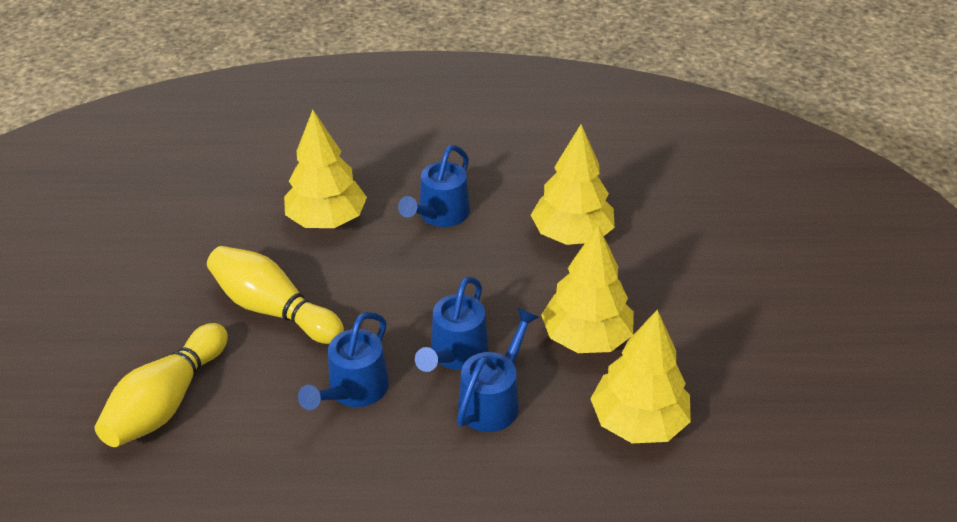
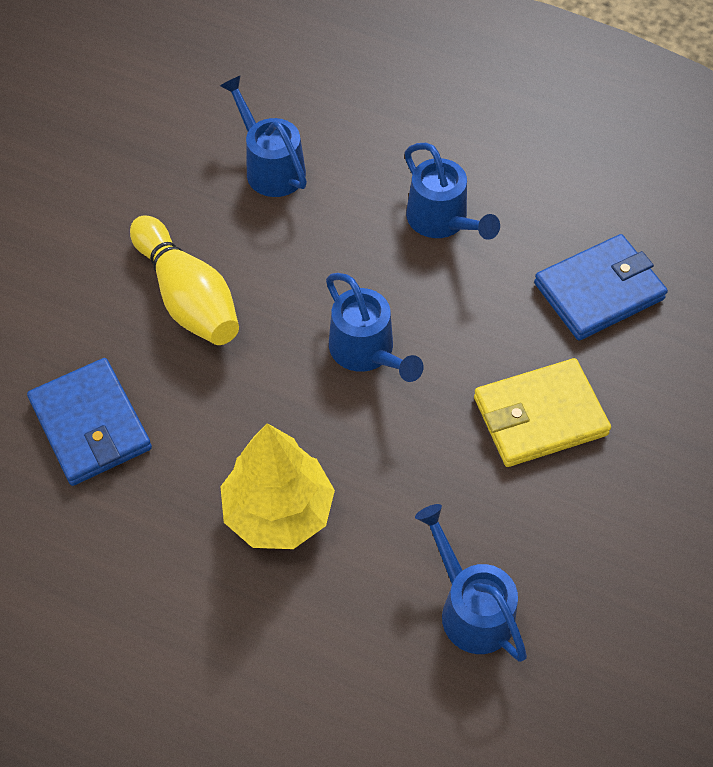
blue wallet: none = 0 -> [27,358,152,486] [534,234,668,341] = 2
yellow bowling pin: [95,323,228,447] [207,246,344,344] = 2 -> [130,215,239,345] = 1
yellow tree: [284,110,367,228] [531,124,615,245] [541,225,634,353] [591,310,691,443] = 4 -> [220,423,335,549] = 1
yellow wallet: none = 0 -> [474,358,611,467] = 1

